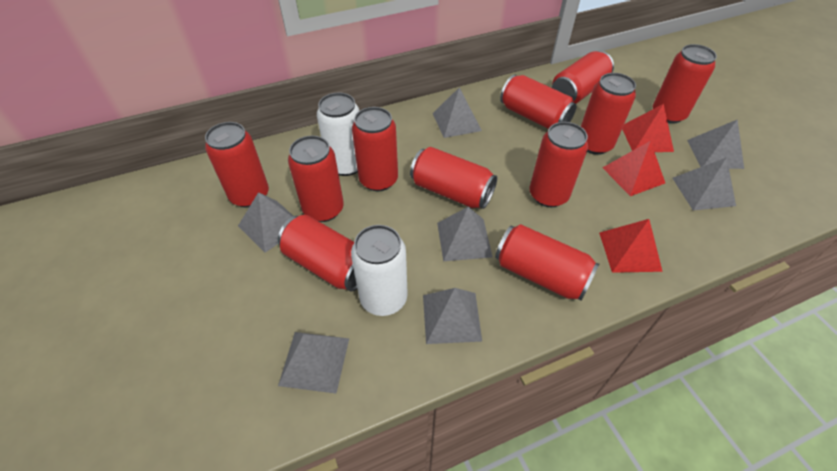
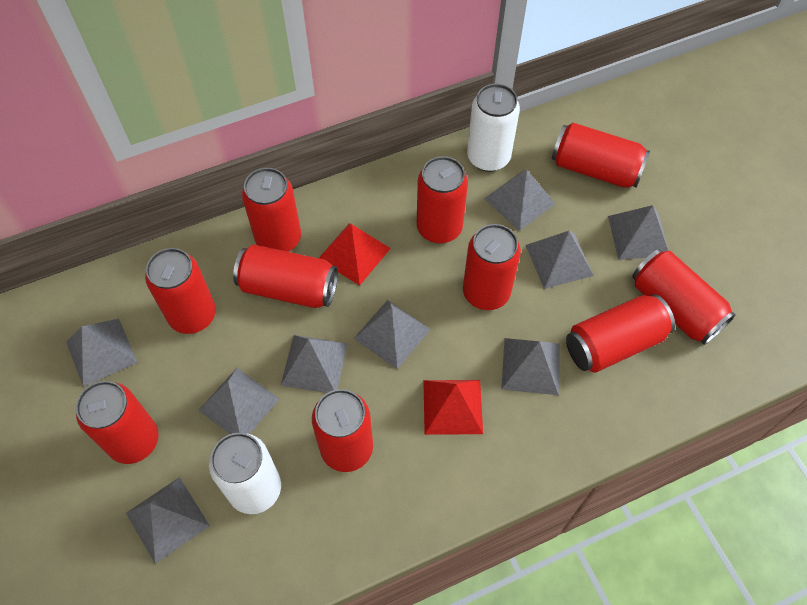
grey pyramid: [238,192,293,253] [278,332,349,394] [423,288,482,344] [432,87,482,138] [437,207,493,261] [672,157,736,211] [687,119,744,169] = 7 -> [66,319,137,387] [126,477,210,564] [199,368,279,434] [281,335,348,393] [354,300,431,369] [484,169,555,231] [501,338,560,395] [526,231,594,289] [608,205,669,260] = 9
red can: [205,122,269,207] [278,215,357,291] [288,136,344,222] [352,107,398,191] [410,147,497,209] [495,224,599,301] [500,75,577,129] [529,122,588,207] [552,51,614,104] [581,73,636,155] [653,44,717,124] = 11 -> [76,381,159,464] [145,248,216,334] [233,244,338,308] [242,168,301,252] [312,389,373,472] [417,156,468,243] [463,224,521,310] [552,123,650,188] [566,294,675,373] [632,249,736,345] = 10
red pyramid: [599,219,663,273] [602,141,665,196] [622,104,674,152] = 3 -> [319,223,391,285] [423,380,483,435] = 2

